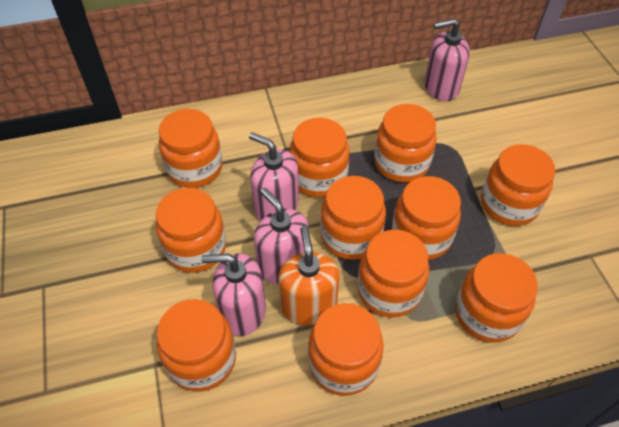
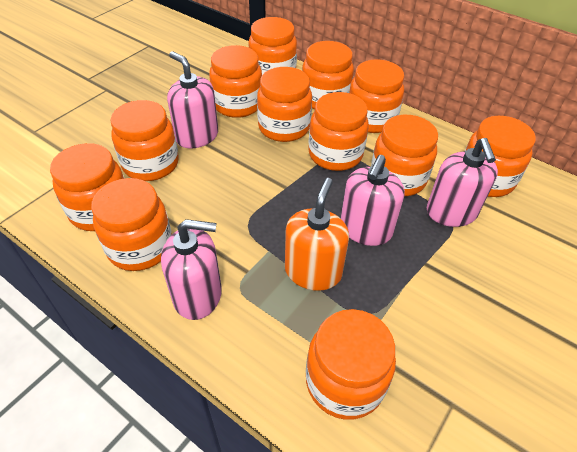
orange jar: [156,188,226,273] [157,299,236,391] [159,109,223,188] [289,118,349,198] [308,303,384,396] [320,176,386,260] [357,230,429,317] [374,104,437,183] [391,176,461,260] [455,253,538,343] [481,144,555,226] = 11 -> [50,143,125,231] [91,178,172,271] [111,100,179,181] [209,45,262,118] [248,17,297,75] [257,67,312,142] [302,41,354,110] [306,309,396,420] [308,92,369,171] [349,59,404,133] [371,115,438,196] [465,116,536,197] = 12

